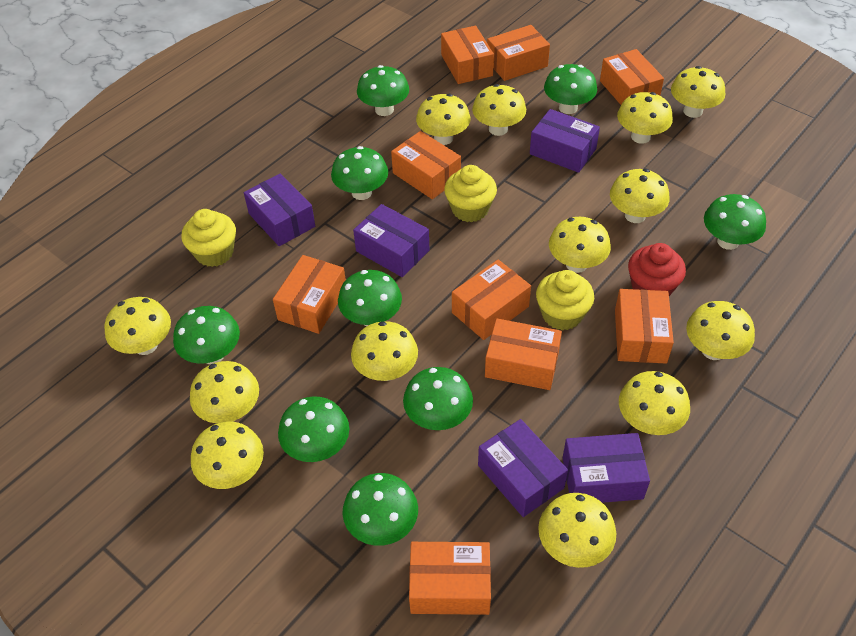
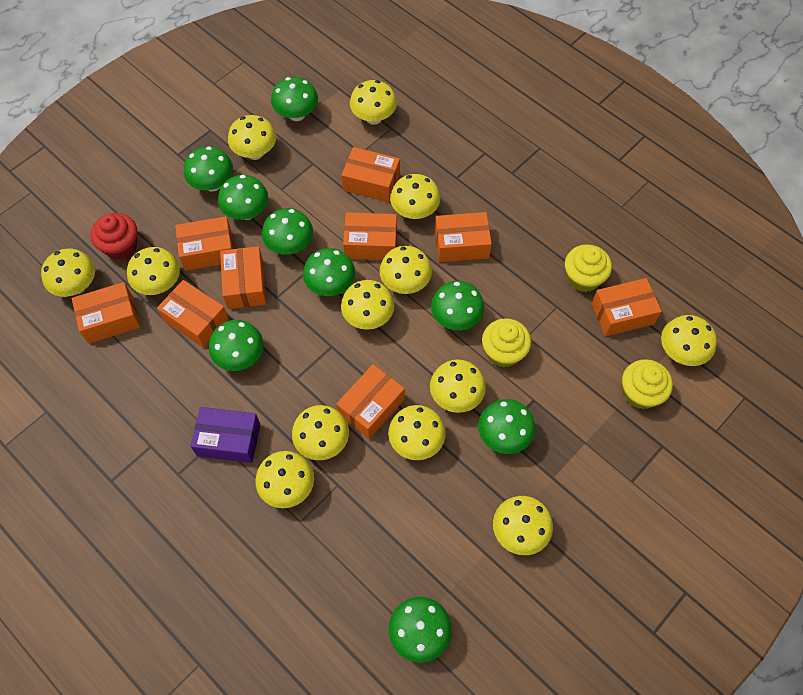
purple box: [244,174,315,246] [353,204,430,277] [478,419,568,517] [530,109,600,173] [563,433,650,503] = 5 -> [191,407,260,463] = 1

